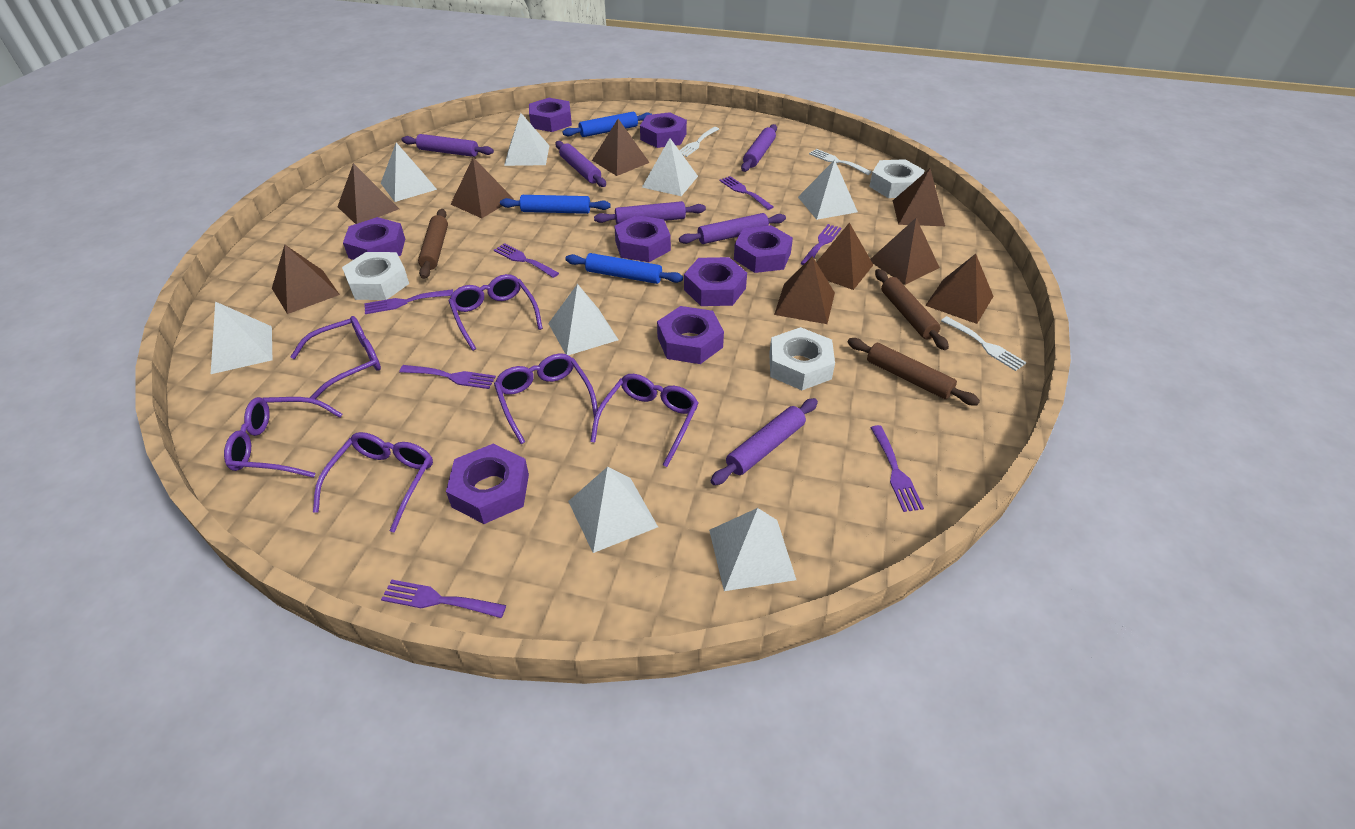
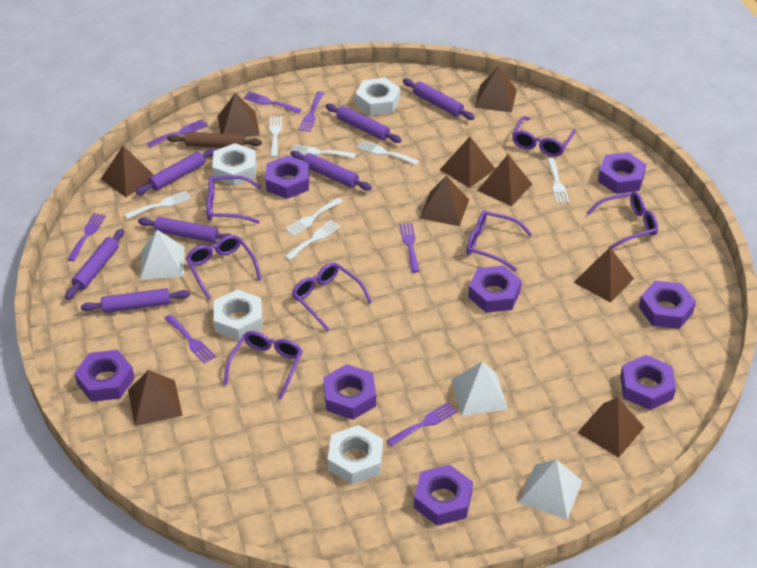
blue rolling pin: [500,195,611,214] [563,112,652,137] [565,253,683,284] = 3 -> none = 0
brown rolling pin: [418,209,448,279] [847,338,980,405] [875,269,949,350] = 3 -> [167,132,262,148] = 1
purple glasses: [224,397,343,478] [290,316,381,399] [313,432,433,533] [448,274,543,351] [494,353,598,444] [590,374,699,467] = 6 -> [186,235,261,300] [207,176,261,224] [224,331,303,400] [292,262,372,332] [466,211,532,271] [512,116,576,157] [586,192,658,249] = 7
purple rolling pin: [401,134,494,157] [555,141,606,187] [594,201,706,224] [679,213,786,244] [711,398,818,485] [741,124,777,172] = 6 -> [65,229,124,300] [81,288,190,313] [136,148,217,195] [138,217,232,243] [290,151,372,190] [325,104,402,143] [403,79,475,120] = 7
white fork: [679,127,719,157] [809,149,872,175] [941,316,1027,371] = 3 -> [124,191,191,219] [269,116,282,157] [284,220,340,260] [285,198,343,236] [290,145,356,158] [357,141,419,165] [547,158,569,204] = 7
white nut: [342,252,409,300] [769,327,835,390] [869,159,925,198] = 3 -> [212,143,256,186] [214,289,263,341] [328,425,383,485] [355,78,400,115] = 4
white pyramid: [211,301,272,374] [381,143,437,202] [504,113,549,166] [548,284,618,355] [568,467,658,553] [642,138,698,196] [709,508,796,591] [798,160,858,220] = 8 -> [140,230,185,280] [451,361,508,416] [519,460,582,520] = 3

